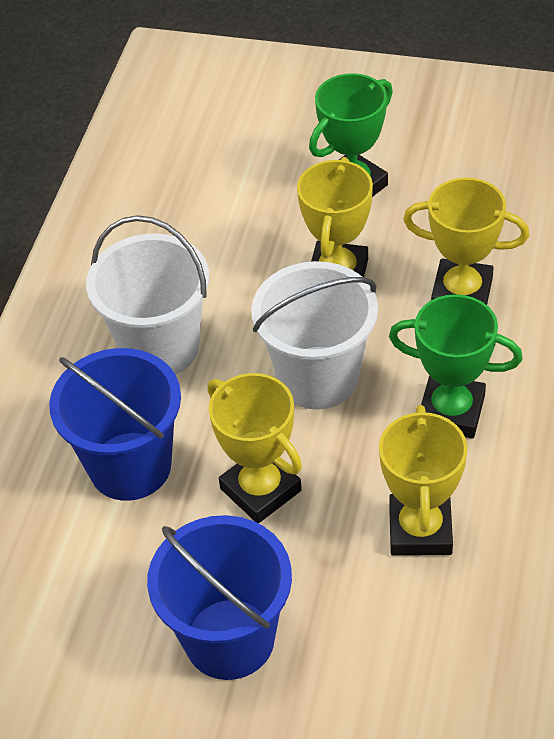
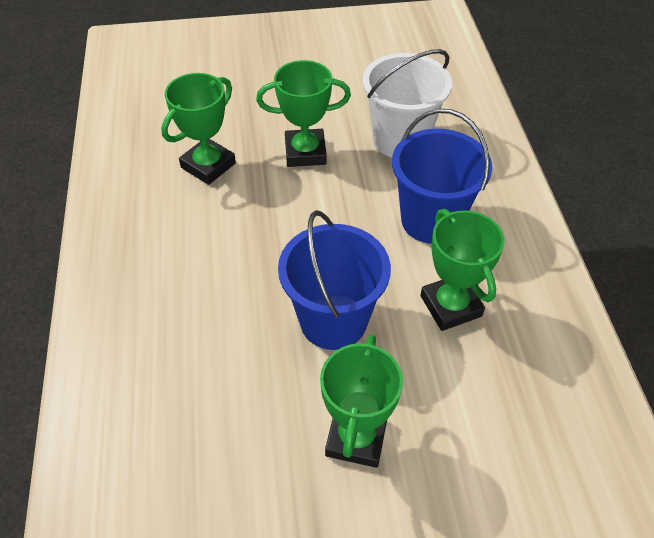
green trophy: [309,73,393,197] [389,294,523,439] = 2 -> [161,73,236,185] [256,60,351,167] [320,335,403,468] [420,209,505,331] = 4
white bucket: [86,215,209,375] [251,261,378,410] = 2 -> [363,49,452,158] = 1
yellow trophy: [208,373,302,523] [297,157,373,277] [379,405,467,556] [403,178,529,305] = 4 -> none = 0

